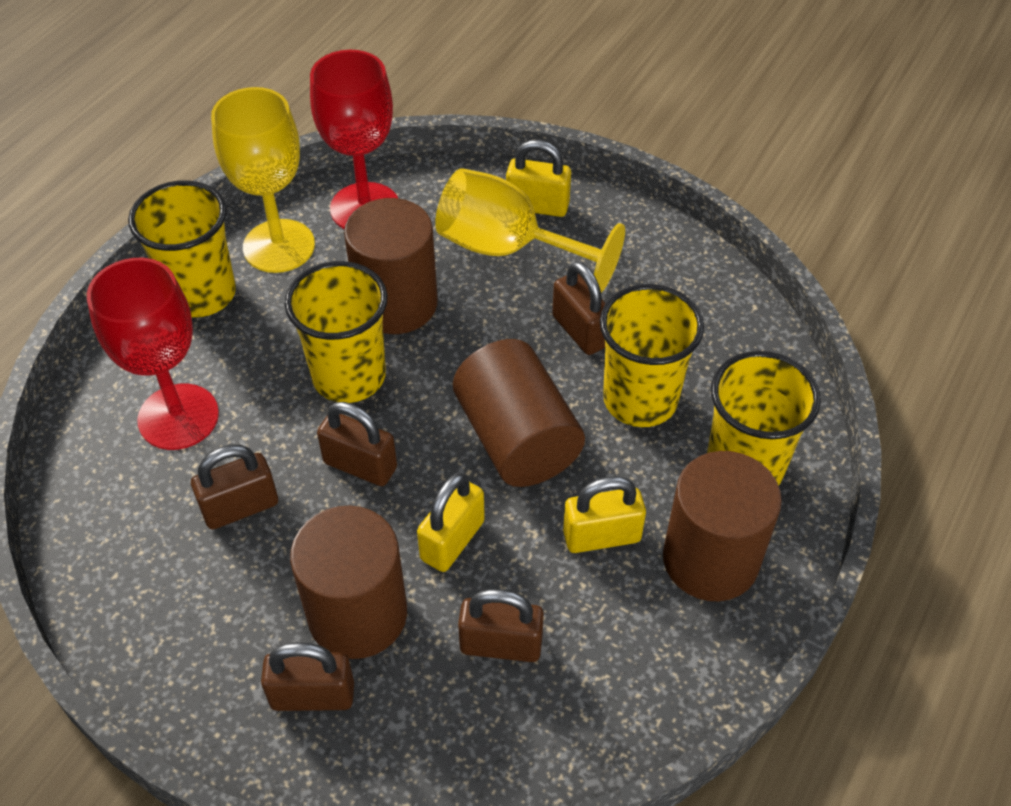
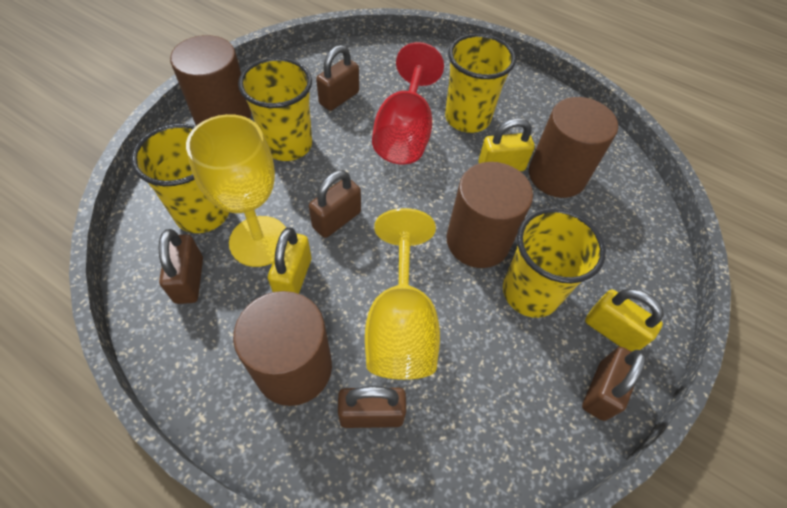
red goblet: [87,258,219,450] [310,50,398,229] = 2 -> [372,42,444,164] = 1

